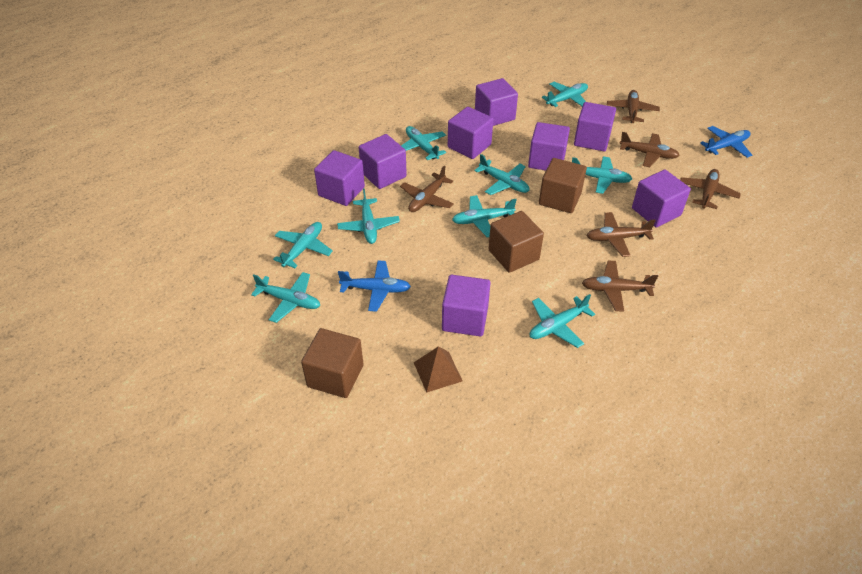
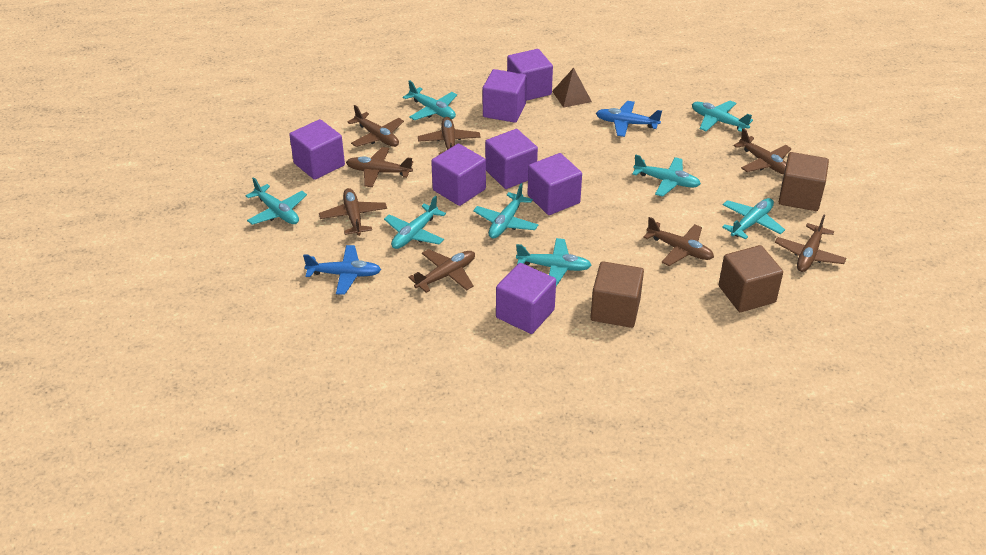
brown plane: [400,166,454,212] [582,261,658,312] [586,212,656,257] [607,90,660,123] [619,132,680,167] [680,169,741,209] = 6 -> [319,188,387,236] [346,147,413,187] [347,105,404,147] [408,249,475,293] [418,117,481,155] [643,217,714,266] [733,128,792,175] [775,215,846,272] = 8
purple cube: [314,150,365,206] [359,134,407,189] [442,275,491,337] [448,107,493,159] [475,78,518,126] [528,122,570,170] [574,102,616,151] [632,170,691,228] = 8 -> [289,119,345,180] [431,144,486,206] [483,69,527,123] [485,129,538,189] [496,263,556,334] [507,49,553,101] [527,153,582,215] = 7
turquoise plane: [251,272,320,323] [273,222,333,268] [337,188,400,244] [401,126,446,160] [452,195,517,237] [474,154,530,195] [530,294,595,348] [542,82,588,107] [572,156,632,194] = 9 -> [245,177,307,225] [384,196,446,249] [403,80,457,120] [473,183,539,239] [516,238,592,286] [632,154,701,197] [692,100,753,132] [722,198,785,240] = 8

